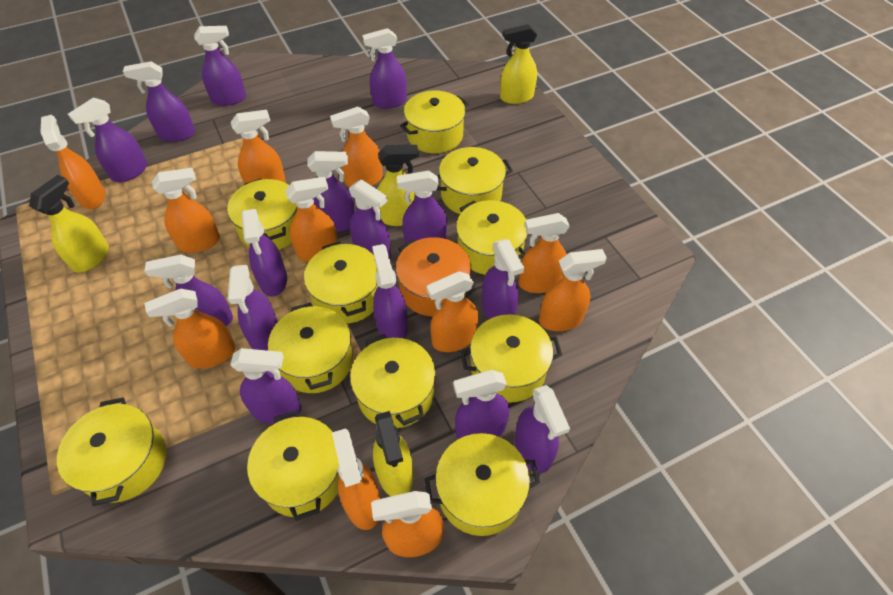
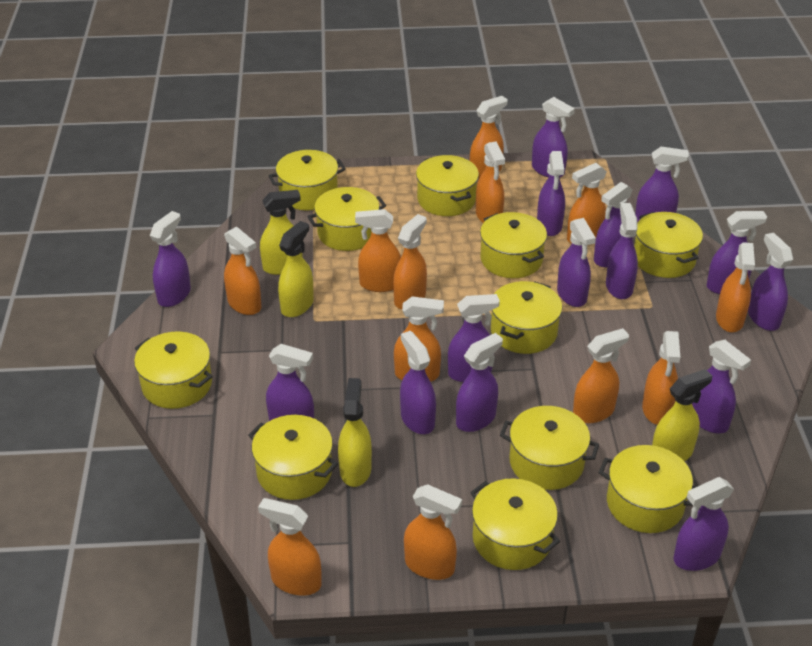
orange pot: [396,237,471,316] = 1 -> none = 0
orange spray bottle: [41,115,105,209] [144,288,235,368] [152,168,220,253] [231,110,286,184] [285,177,338,262] [330,107,383,187] [332,428,381,530] [371,491,444,557] [426,271,478,352] [518,213,570,293] [539,249,607,331] = 11 -> [224,226,262,315] [258,498,322,595] [355,209,401,292] [393,214,427,309] [394,296,444,382] [404,484,462,580] [470,96,508,180] [476,141,505,223] [567,163,607,244] [573,328,629,423] [642,331,680,425] [716,242,755,332] = 12

